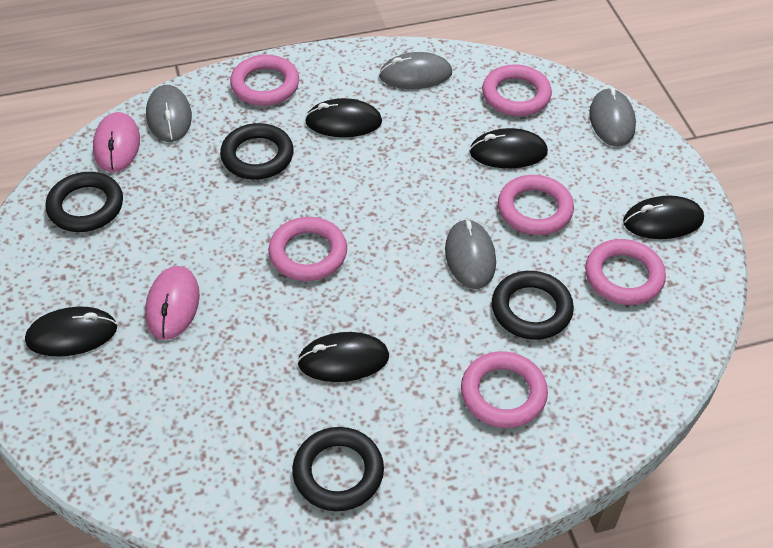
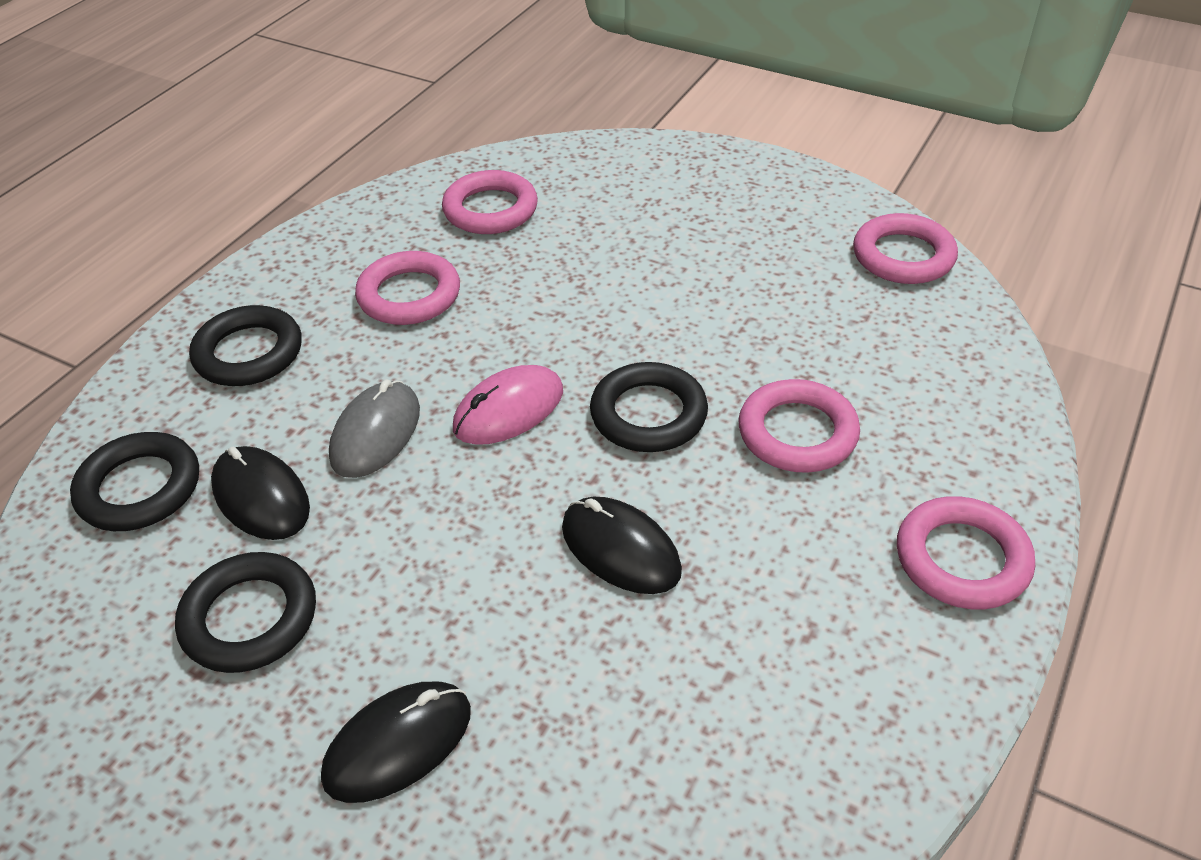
black mouse: [25,306,117,357] [297,332,389,382] [305,98,382,137] [469,128,548,168] [623,196,704,239] = 5 -> [211,446,310,540] [321,682,471,803] [562,497,682,594] = 3
grey mouse: [146,85,192,142] [379,52,452,89] [445,219,496,289] [589,87,636,147] = 4 -> [329,380,420,478] = 1
pink mouse: [93,112,140,172] [145,266,200,340] = 2 -> [453,365,563,445] = 1
pink ring: [230,55,299,106] [268,217,347,281] [461,351,548,428] [482,64,552,116] [498,175,574,235] [585,239,666,305] = 6 -> [355,251,460,325] [442,170,538,234] [738,379,860,473] [853,213,958,284] [897,496,1035,609] = 5

